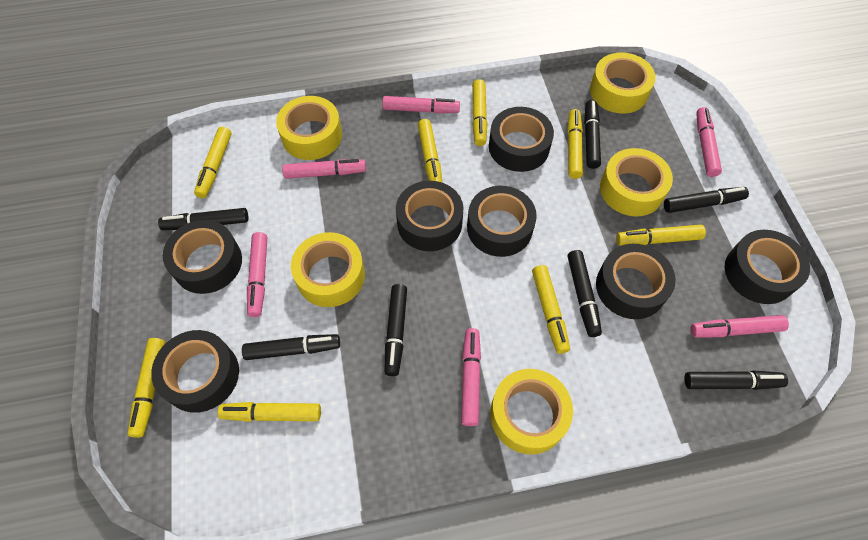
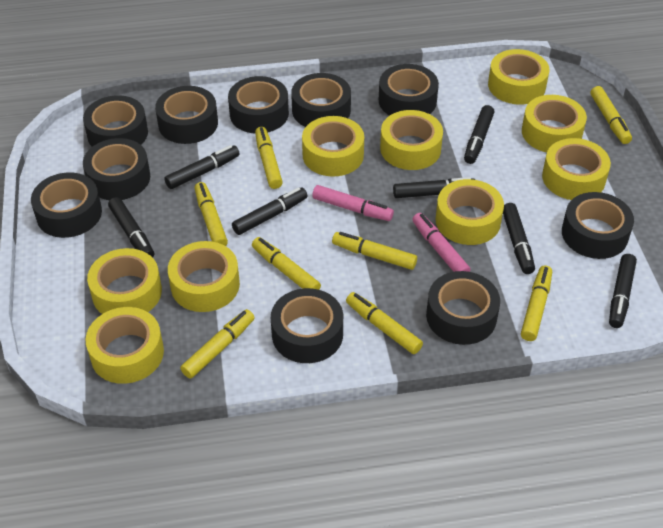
black tape: [151,330,239,413] [163,220,242,294] [396,181,464,251] [467,186,537,257] [489,107,554,172] [596,244,676,319] [725,230,810,304] = 7 -> [31,172,102,238] [83,95,148,147] [83,138,150,200] [155,86,218,144] [228,76,289,133] [271,288,343,363] [291,73,351,127] [379,64,439,116] [426,271,500,345] [562,192,634,259] = 10
pink marker: [247,232,267,317] [282,159,366,179] [382,96,460,113] [461,328,481,426] [691,315,789,337] [696,107,722,177] = 6 -> [312,185,394,221] [412,213,470,272] = 2
yellow tape: [276,96,342,160] [291,232,365,307] [490,369,573,454] [590,53,656,114] [600,148,673,217] = 5 -> [86,307,164,384] [87,248,162,314] [168,241,240,312] [302,116,364,177] [380,110,443,170] [436,179,504,245] [488,49,549,105] [522,95,587,152] [542,138,611,200] = 9

